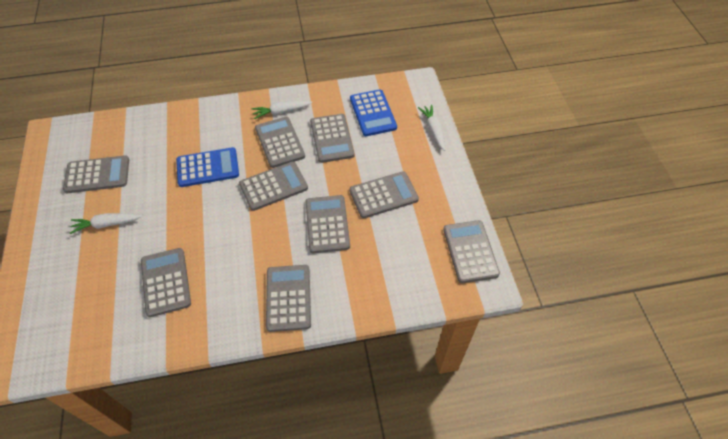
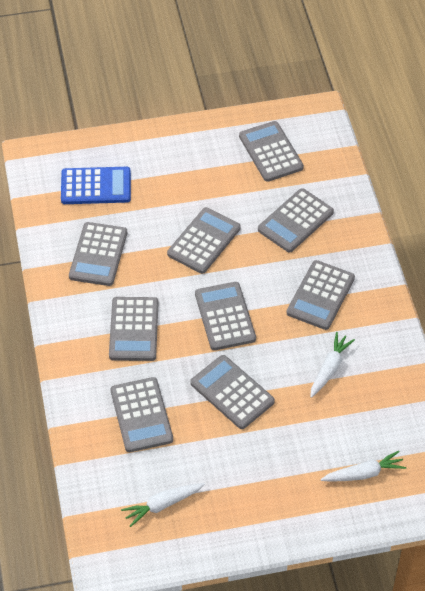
blue calculator: [176,147,239,187] [350,89,397,136] = 2 -> [61,167,131,204] = 1

